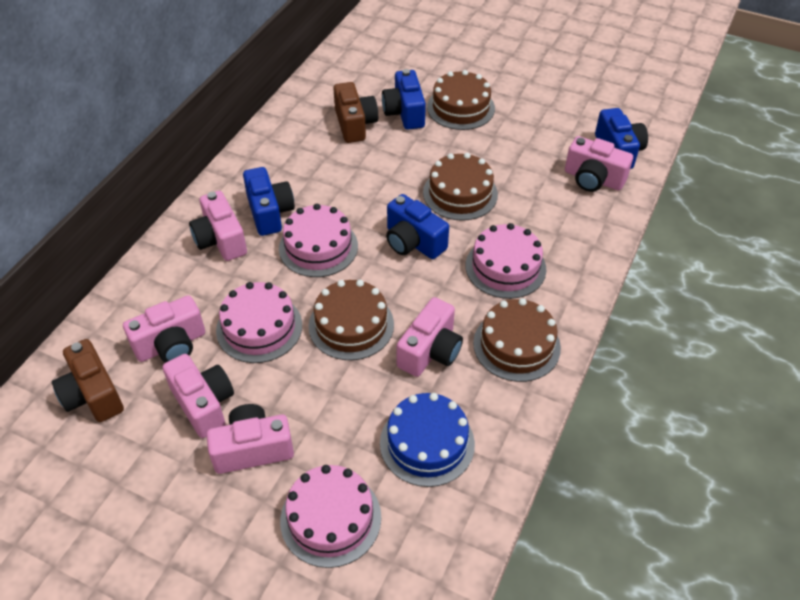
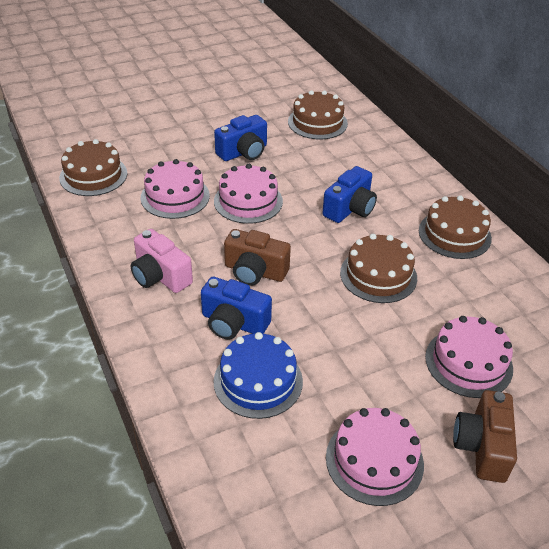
blue camera: [243,167,295,236] [382,69,426,130] [386,194,449,259] [595,108,648,169] = 4 -> [201,277,272,339] [214,115,267,161] [322,166,377,223] = 3
pink camera: [123,295,205,363] [162,354,234,438] [189,191,247,261] [206,404,294,474] [397,297,463,377] [565,136,633,192] = 6 -> [131,229,193,293] = 1

